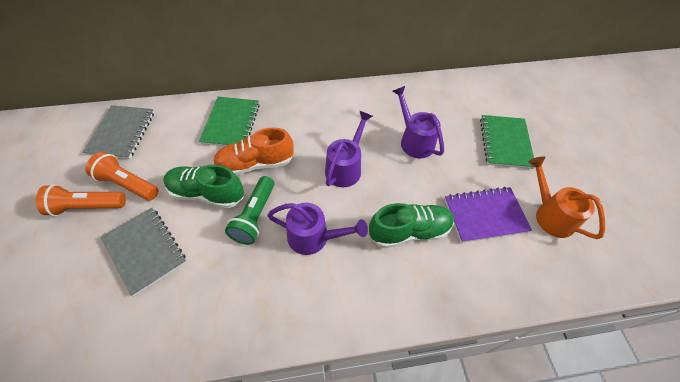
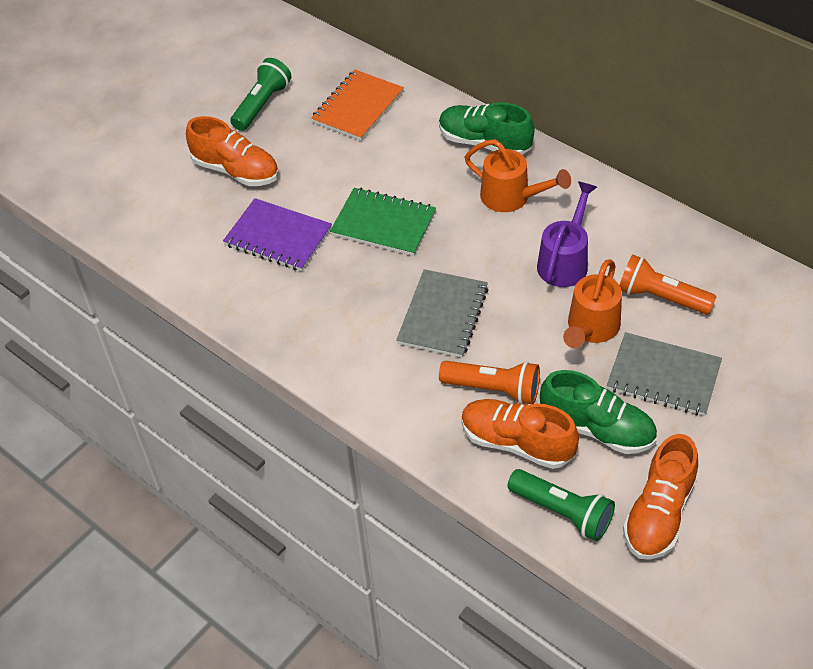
green flashlight: [225,176,274,245] = 1 -> [230,58,291,131] [507,469,615,541] = 2
green notebook: [199,97,260,146] [480,115,535,169] = 2 -> [330,188,436,256] = 1
orange notebook: none = 0 -> [311,70,404,141] = 1
orange shoe: [213,127,294,175] = 1 -> [186,116,279,186] [461,399,579,469] [623,434,698,560] = 3
orange watering can: [528,156,605,239] = 1 -> [465,139,571,212] [563,259,622,348] = 2
purple watering can: [267,203,368,255] [325,111,373,187] [393,86,444,158] = 3 -> [537,182,597,287] = 1

